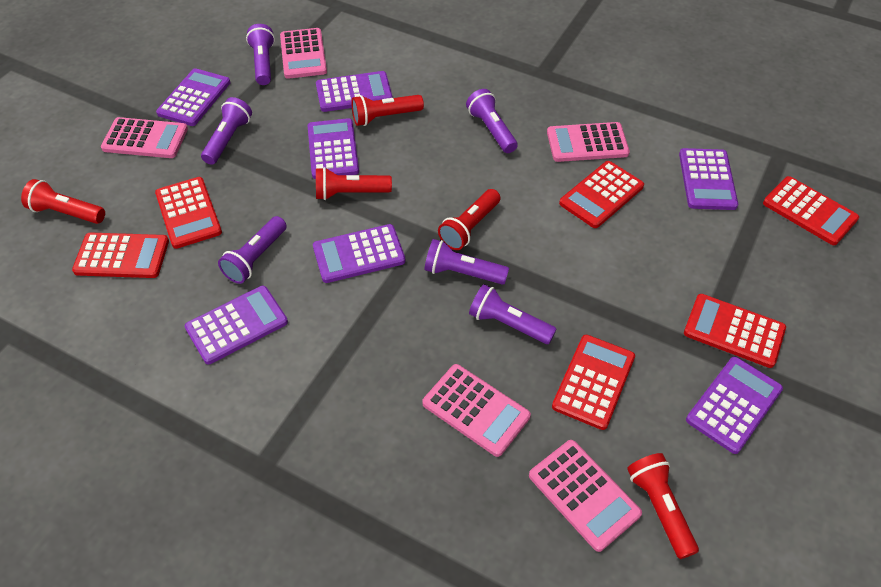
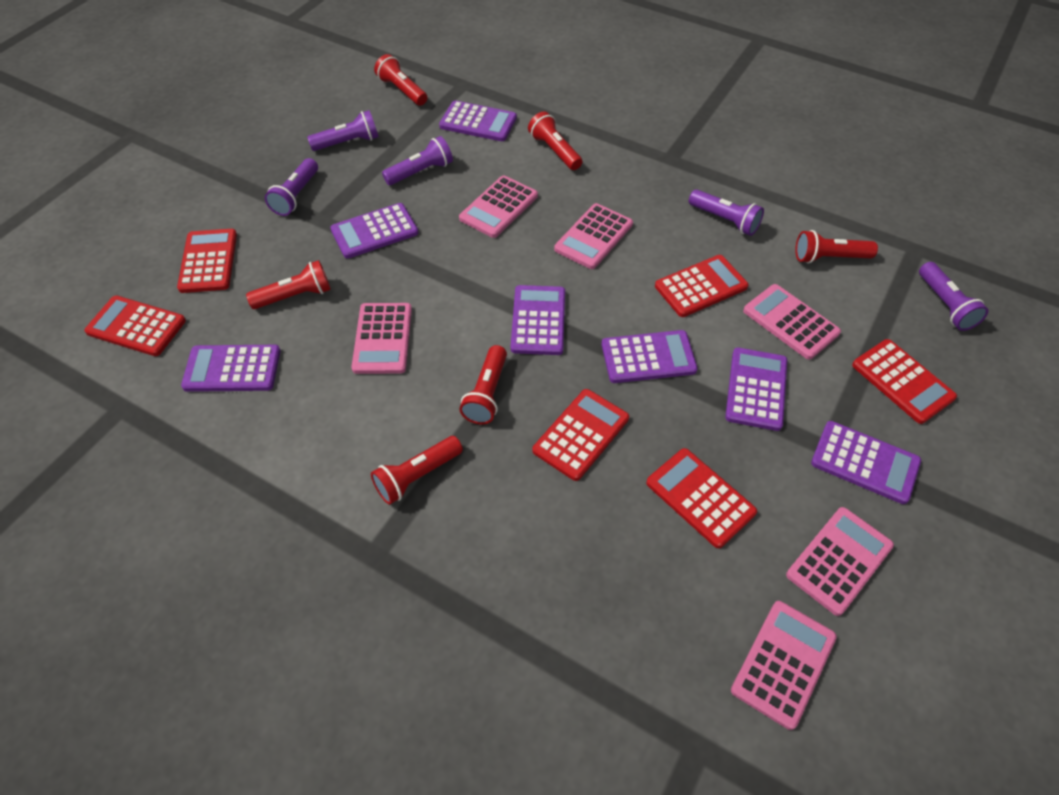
pink calculator: [101,117,188,158] [280,28,327,79] [422,364,531,457] [529,440,642,552] [547,122,630,162] = 5 -> [352,303,412,374] [459,175,538,238] [554,203,633,269] [731,601,837,730] [743,284,841,360] [786,507,894,616] = 6
purple flashlight: [201,97,252,165] [218,216,287,284] [246,24,275,85] [424,239,509,285] [466,89,518,153] [469,284,557,344] = 6 -> [265,158,318,216] [307,110,379,151] [382,136,453,185] [689,189,764,236] [919,262,988,331] = 5
red flashlight: [21,179,105,224] [316,167,392,200] [351,95,424,126] [438,189,500,250] [627,453,699,559] = 5 -> [246,260,331,309] [371,436,463,505] [374,54,427,106] [460,345,507,424] [528,111,582,170] [795,230,878,263] = 6

